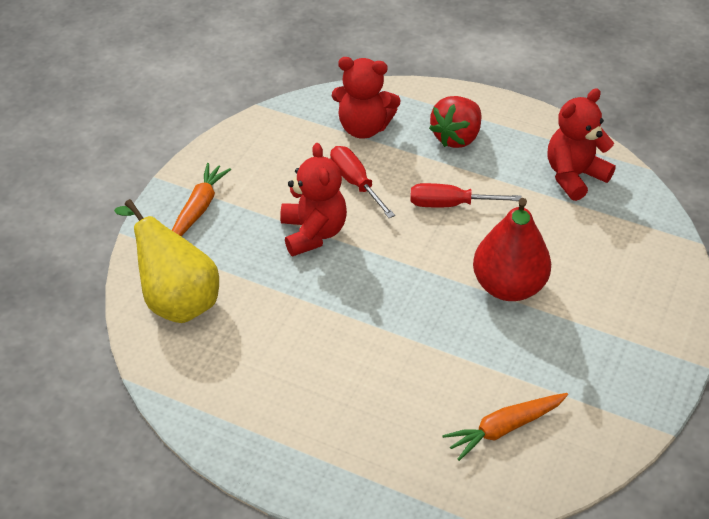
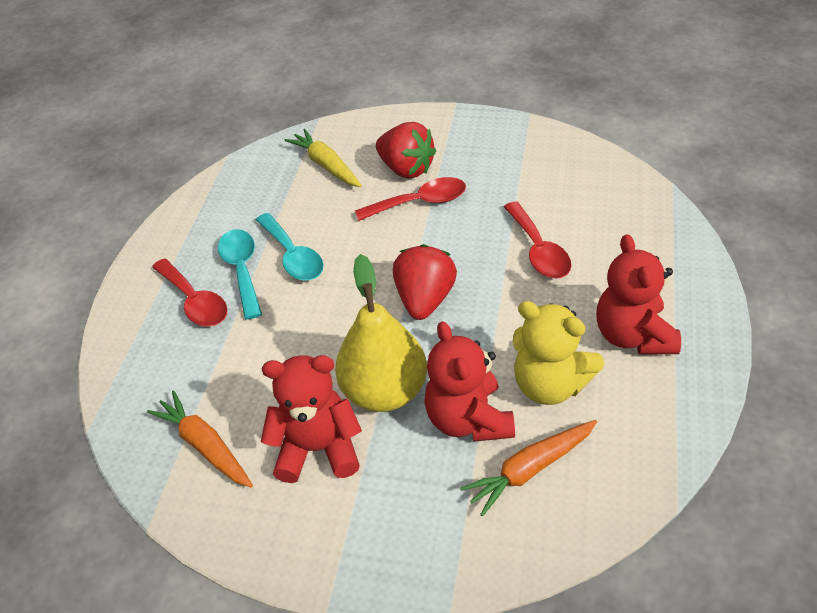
red pear: [473,198,551,301] = 1 -> none = 0
red screwdriver: [330,146,395,218] [410,183,522,207] = 2 -> none = 0
red spoon: none = 0 -> [152,258,227,327] [355,177,466,221] [504,201,571,279] = 3
red strawberry: [429,96,481,148] = 1 -> [376,122,436,179] [393,244,457,320] = 2
turquoise spoon: none = 0 -> [218,229,262,320] [256,213,324,280] = 2
yellow carrot: none = 0 -> [285,129,362,187] = 1
yellow teddy bear: none = 0 -> [513,301,604,405] = 1

